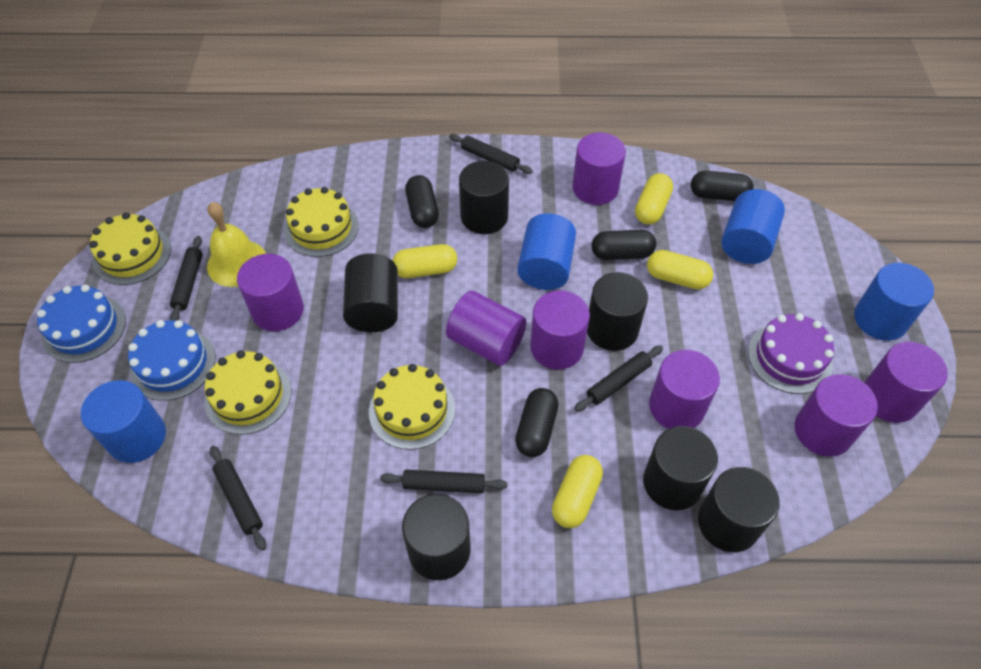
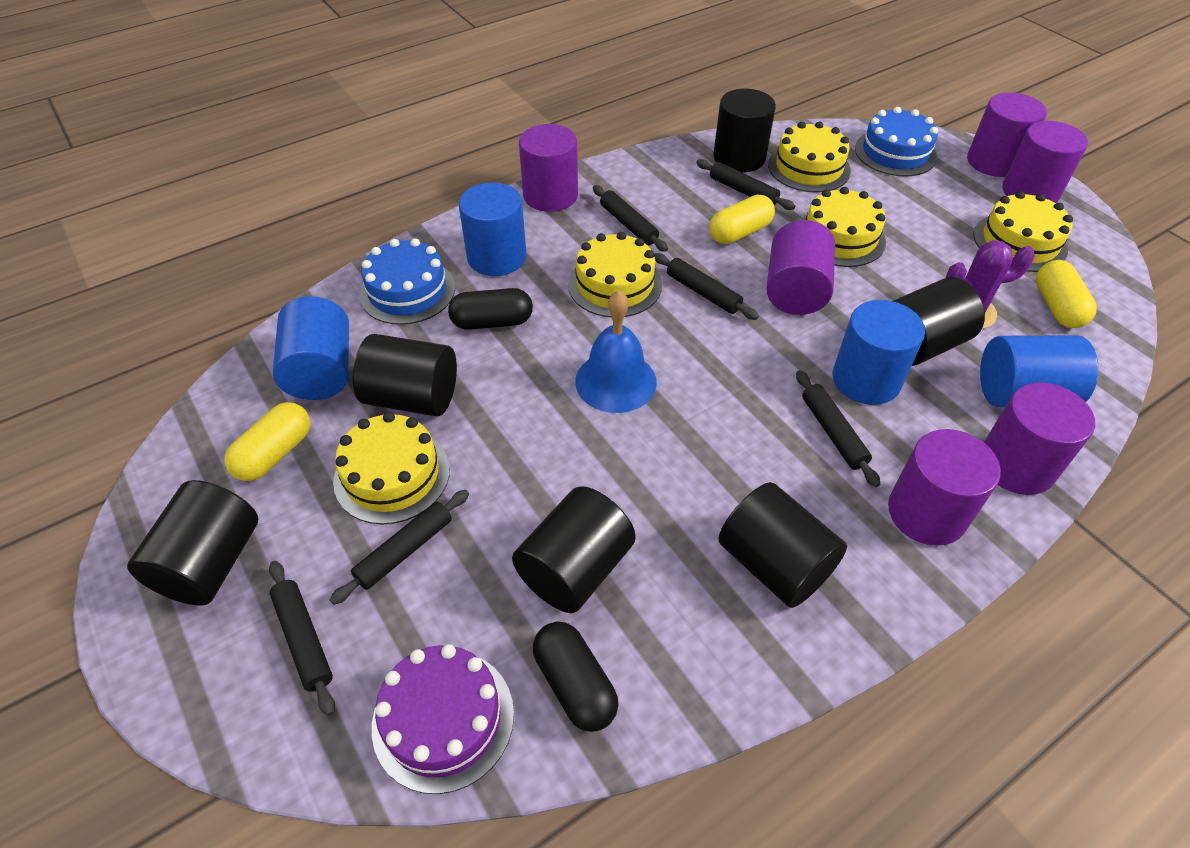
black capsule: [405,175,439,228] [515,388,558,457] [592,230,656,260] [691,171,754,201] = 4 -> [448,288,533,330] [533,622,618,732] = 2
black rolling pin: [170,236,203,321] [210,446,266,551] [380,470,508,493] [449,134,533,174] [574,345,663,412] = 5 -> [269,561,335,716] [330,490,469,605] [593,185,668,252] [654,253,759,320] [696,159,795,210] [796,370,880,487] = 6
blue bell: none = 0 -> [575,290,657,413] = 1
purple cactus: none = 0 -> [946,240,1035,329] = 1
purple cylinder: [237,254,304,331] [446,291,527,366] [530,290,590,370] [572,133,626,205] [649,350,720,429] [795,374,878,457] [864,342,948,423] = 7 -> [519,124,578,212] [766,220,835,315] [888,429,1001,546] [967,92,1047,177] [984,382,1095,495] [1002,121,1088,203] = 6
yellow bell: [207,202,266,287] = 1 -> none = 0
yellow cake: [89,212,171,285] [204,350,291,435] [284,187,359,257] [369,364,455,450] = 4 -> [333,412,450,524] [568,232,662,317] [768,121,851,192] [801,187,886,267] [973,191,1073,272] = 5
yellow capsule: [392,244,457,278] [552,455,603,528] [635,173,673,224] [647,250,713,289] = 4 -> [225,402,311,481] [709,195,775,244] [1036,260,1097,328] = 3

